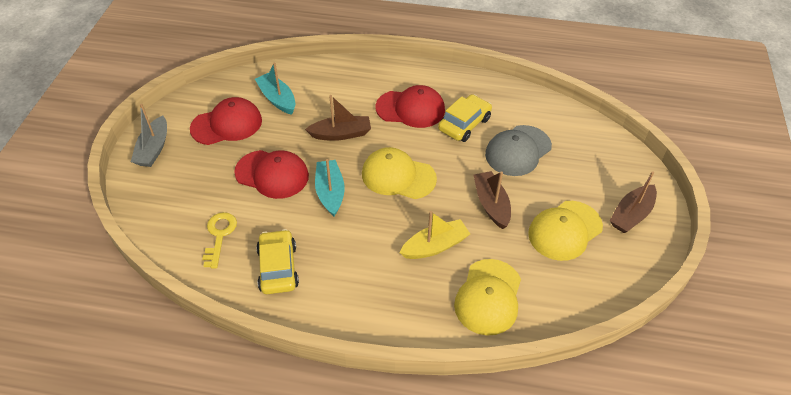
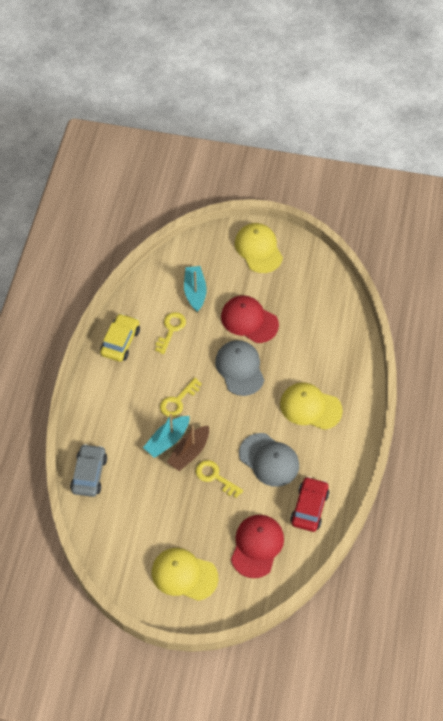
brown boat: [305,95,371,141] [474,171,511,229] [610,171,657,233] = 3 -> [167,425,209,471] = 1
grey boat: [131,104,167,167] = 1 -> none = 0
grey cap: [485,125,552,176] = 1 -> [215,340,264,396] [239,433,299,487] = 2
grey car: none = 0 -> [70,444,107,497] = 1
red cap: [190,97,262,145] [234,150,309,199] [376,85,445,128] = 3 -> [221,295,279,343] [231,515,284,578] = 2
red car: none = 0 -> [290,477,329,532] = 1
yellow boat: [400,211,470,259] = 1 -> none = 0
yellow car: [256,229,299,294] [438,94,492,142] = 2 -> [100,313,140,362] = 1
yellow key: [202,212,237,268] = 1 -> [155,312,186,354] [160,378,202,417] [196,460,243,498] = 3

